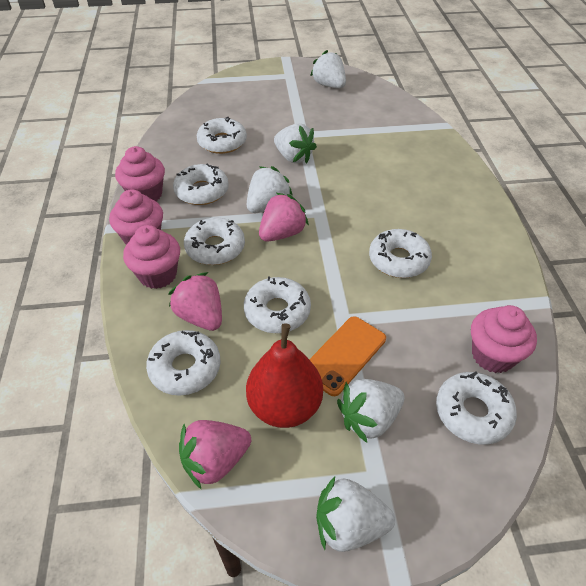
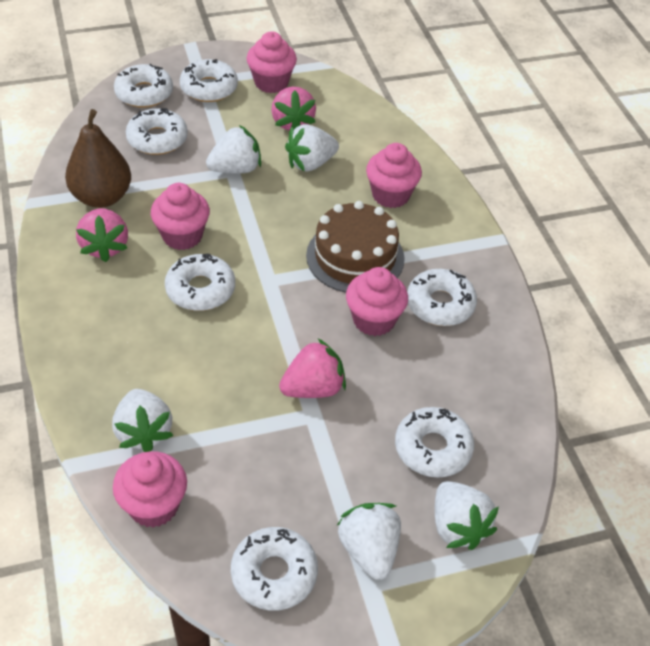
brown cake: none = 0 -> [306,201,405,293] = 1
brown pear: none = 0 -> [65,109,131,208] = 1
orange phone: [309,316,386,396] = 1 -> none = 0
pink cupcake: [109,189,163,245] [115,146,165,201] [123,225,180,289] [471,305,537,373] = 4 -> [113,451,187,528] [151,183,210,250] [247,31,297,93] [346,267,408,336] [366,143,422,208] = 5
red pear: [246,323,323,428] = 1 -> none = 0

